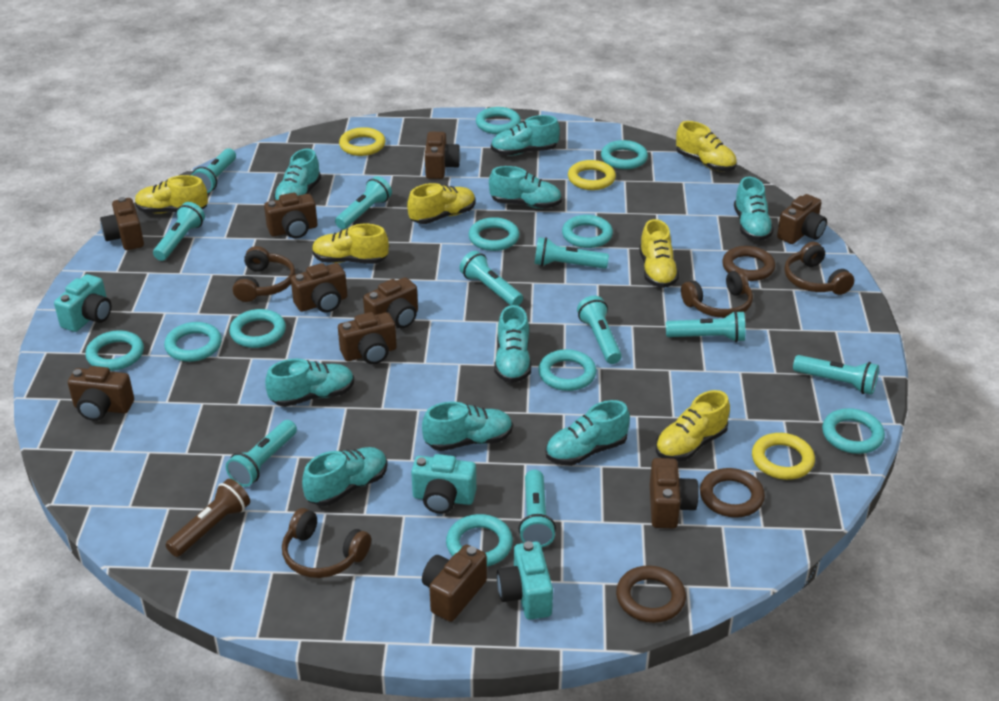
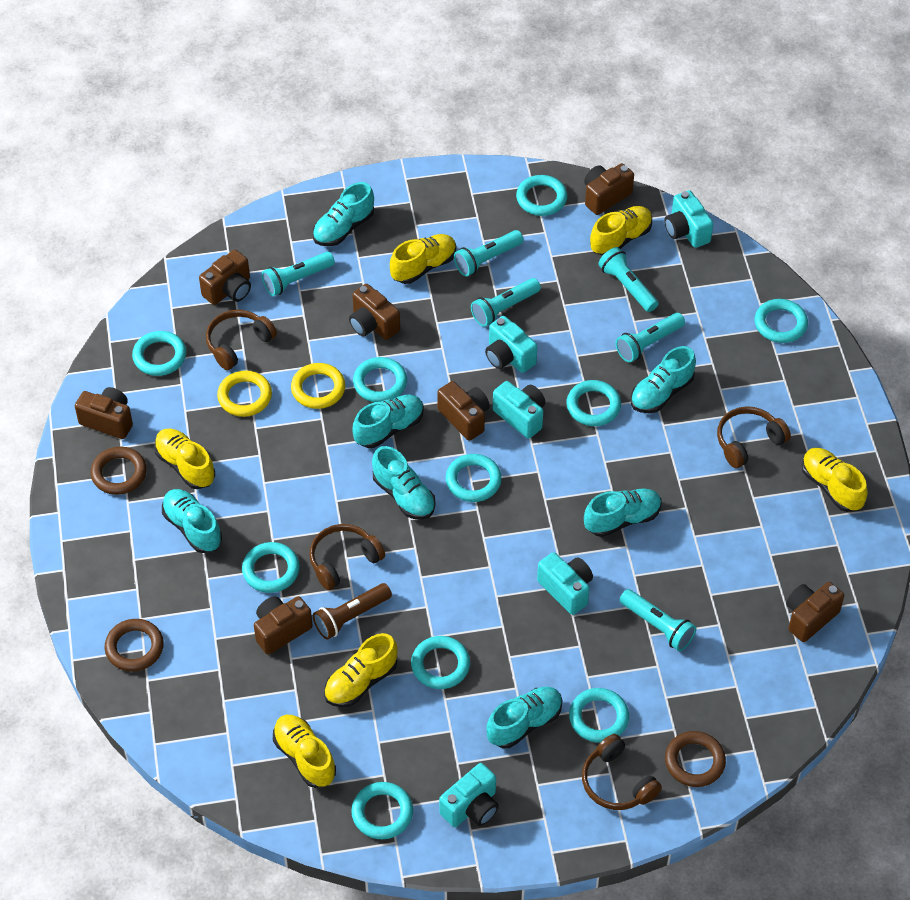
brown camera: [68,366,134,421] [100,197,144,250] [264,192,317,239] [291,263,347,313] [338,312,397,364] [363,277,418,328] [422,544,487,622] [425,132,460,179] [650,458,699,528] [777,194,827,244] = 10 -> [75,387,133,439] [199,250,251,305] [254,596,313,655] [349,284,400,340] [437,381,490,441] [584,163,634,215] [786,582,844,642] = 7
turquoise camera: [54,274,111,332] [411,454,476,514] [497,541,553,620] = 3 -> [439,763,499,827] [485,316,537,373] [493,381,545,439] [537,552,593,615] [664,190,713,248] = 5
turquoise flashlight: [153,202,205,261] [191,148,236,193] [226,420,297,487] [335,176,392,229] [459,251,523,306] [518,470,556,547] [534,237,609,269] [577,296,622,364] [666,311,745,342] [793,355,879,395] = 10 -> [262,252,335,296] [454,230,524,276] [471,278,541,327] [598,247,658,312] [615,313,685,362] [620,589,696,651] = 6
turquoise shoe: [265,359,354,407] [274,148,321,200] [302,447,387,506] [422,402,513,451] [489,166,562,209] [491,115,560,156] [494,305,532,383] [545,400,630,466] [734,176,774,241] = 9 -> [162,489,222,553] [313,182,374,246] [353,395,424,448] [372,446,435,520] [487,687,562,748] [584,488,662,537] [631,346,696,413] = 7
yellow ring: [339,127,385,156] [568,160,616,190] [752,433,815,480] = 3 -> [217,371,272,417] [291,363,345,409] = 2

